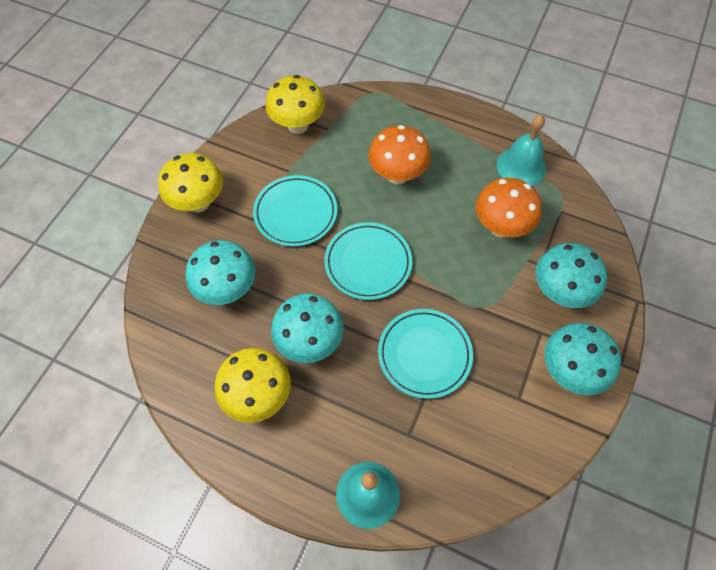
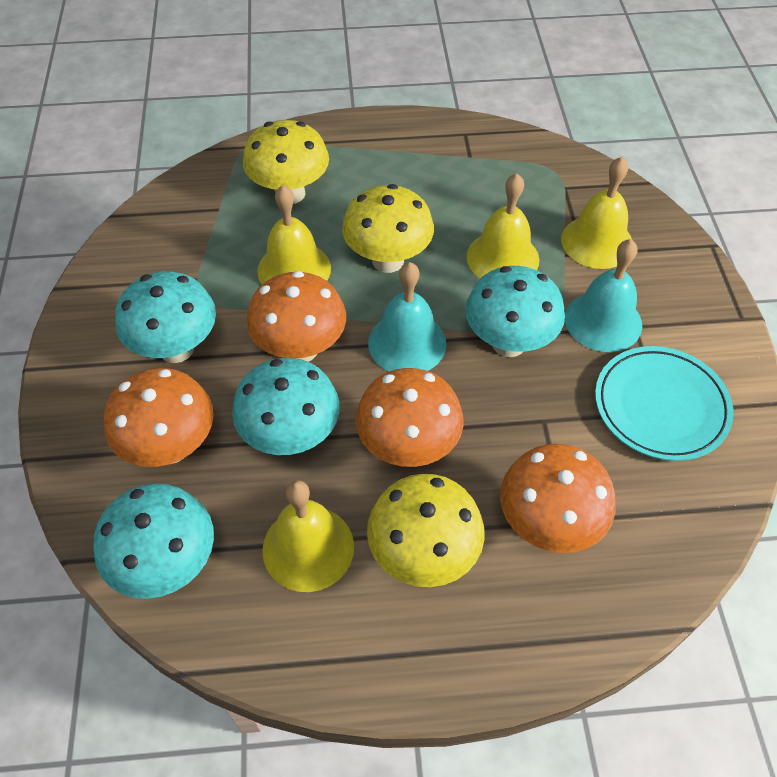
orange mushroom: [368,125,431,184] [476,178,542,237] = 2 -> [104,368,214,467] [247,271,346,362] [355,368,464,467] [500,444,616,553] = 4
turquoise plate: [253,175,337,247] [324,222,412,300] [378,309,473,399] = 3 -> [595,346,734,461] = 1
yellow bell: none = 0 -> [257,185,331,284] [262,480,354,592] [466,173,539,279] [561,157,632,269] = 4

